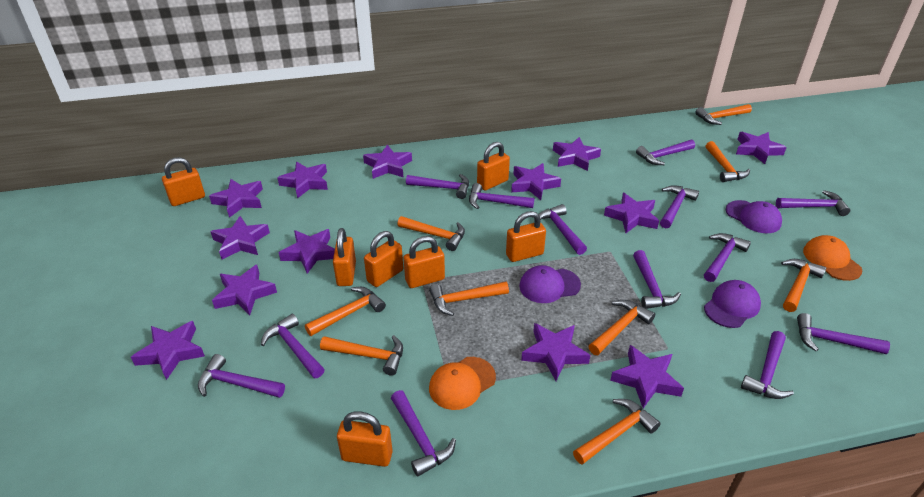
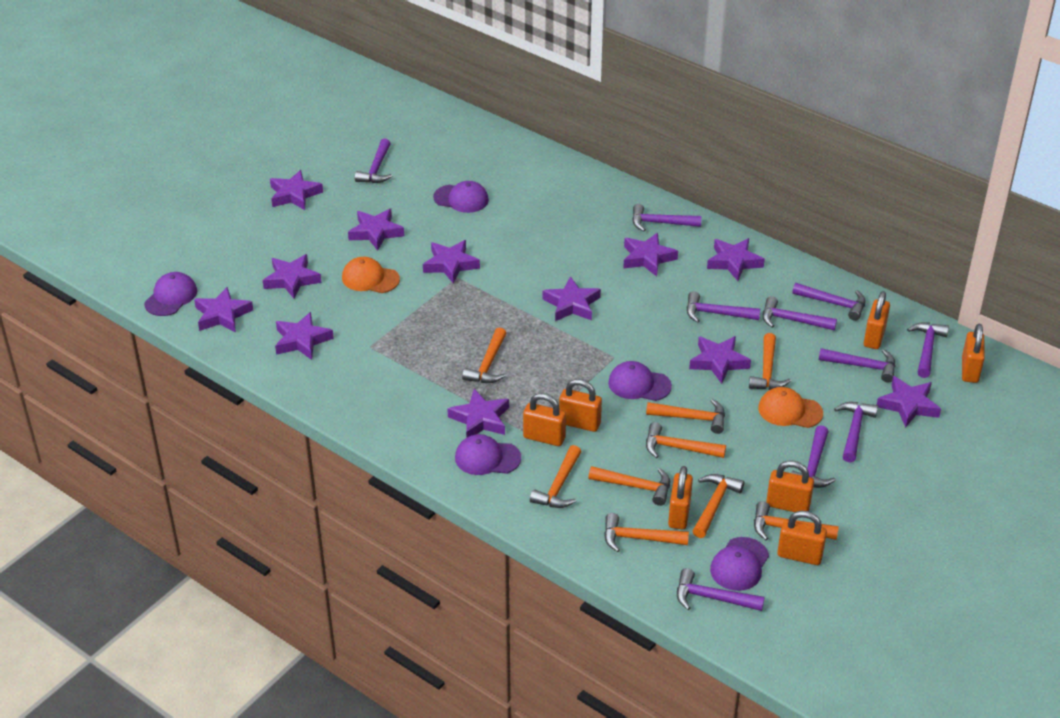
purple cap: [519,265,581,303] [704,280,761,328] [726,200,782,233] = 3 -> [144,272,197,316] [433,181,489,213] [455,434,521,475] [608,361,672,401] [710,537,769,591] = 5
purple hammer: [198,354,285,398] [261,314,325,378] [391,390,456,477] [406,174,469,199] [469,183,534,209] [538,204,587,255] [633,250,681,309] [636,140,695,165] [660,185,699,228] [704,233,751,282] [741,331,794,399] [776,190,850,216] [797,313,890,354] = 13 -> [355,138,392,183] [632,204,701,232] [677,568,765,611] [687,291,760,323] [763,296,837,331] [792,283,866,321] [792,425,836,488] [819,348,896,382] [834,402,878,463] [907,323,949,378] = 10
purple star: [131,321,205,380] [209,179,263,218] [210,216,270,259] [212,265,277,315] [277,162,328,199] [279,229,335,274] [363,145,412,179] [511,163,561,200] [521,323,590,381] [553,137,601,171] [604,193,659,233] [610,345,684,408] [736,132,787,164] = 13 -> [194,287,253,332] [263,254,321,299] [270,170,323,210] [275,312,334,360] [348,209,404,251] [423,240,480,284] [447,389,509,438] [542,276,601,321] [623,233,678,277] [689,336,751,384] [707,238,765,281] [877,376,941,428] = 12

